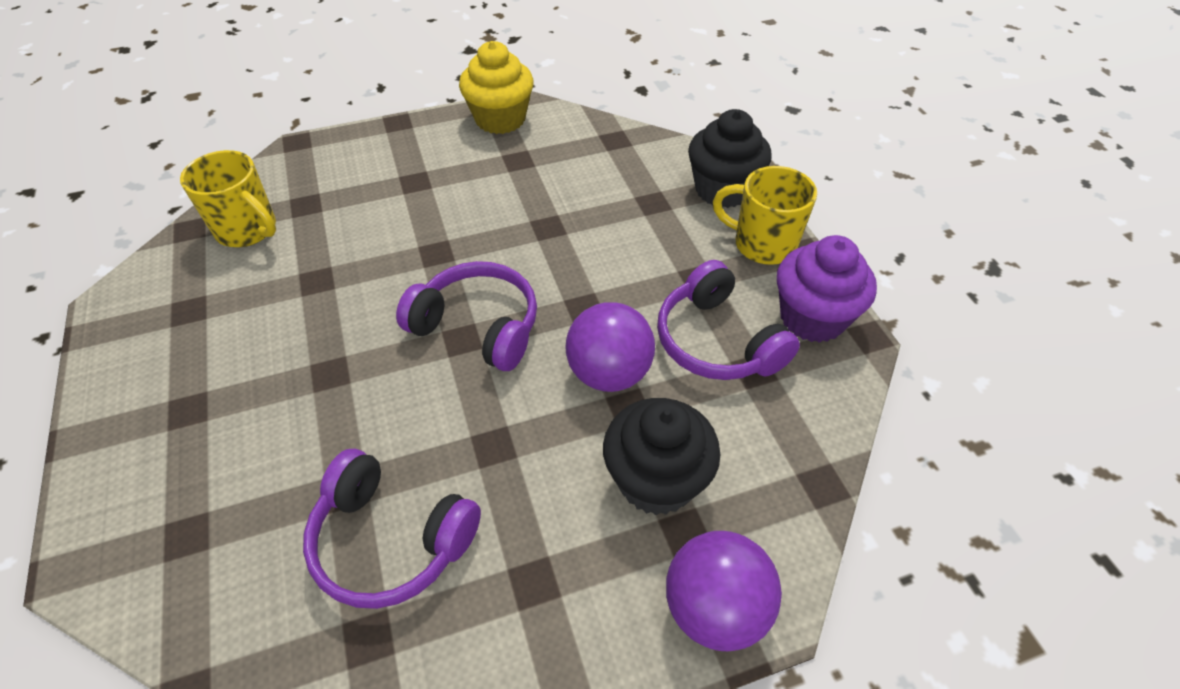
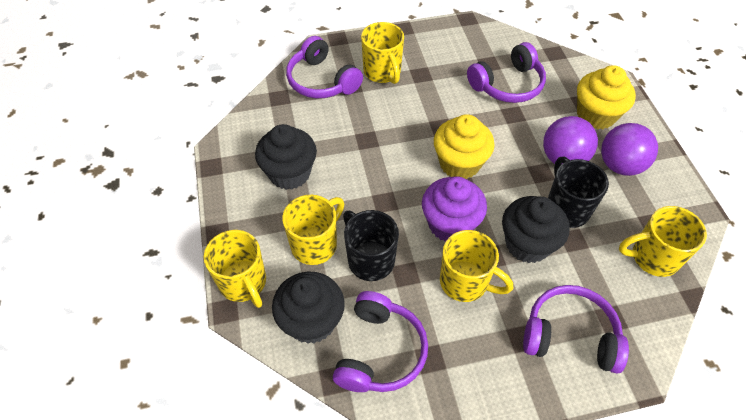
black cupcake: [603,398,721,515] [688,109,772,208] = 2 -> [255,124,317,190] [272,272,345,344] [502,196,570,263] = 3
black mug: none = 0 -> [343,210,399,281] [548,157,609,228] = 2
purple headphones: [303,449,481,609] [396,261,537,371] [657,260,800,380] = 3 -> [286,36,363,98] [333,291,428,392] [467,42,546,103] [523,285,629,374] = 4
yellow cupcake: [459,41,534,134] = 1 -> [434,114,495,179] [577,65,636,129] = 2
yellow mug: [180,150,276,247] [713,166,817,265] = 2 -> [204,230,266,308] [282,195,344,265] [361,22,404,84] [440,230,513,302] [619,206,707,277] = 5

